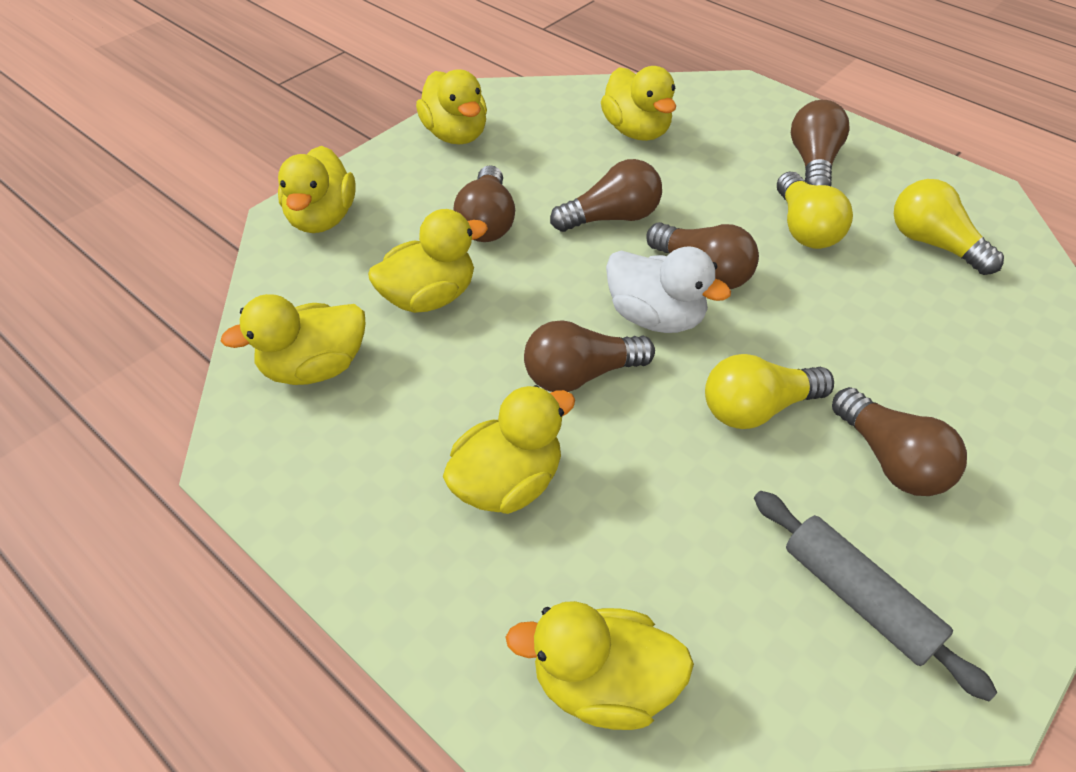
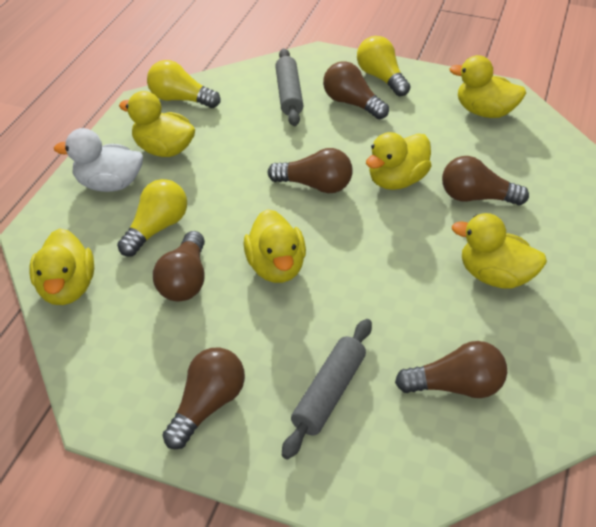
grey rolling pin: [754,491,998,702] = 1 -> [275,48,303,126] [282,319,372,459] = 2
yellow duck: [220,294,366,385] [278,146,356,233] [368,209,488,313] [416,69,487,144] [443,385,575,514] [505,601,694,730] [601,66,676,141] = 7 -> [29,228,94,305] [119,91,195,157] [244,209,306,283] [366,132,431,190] [449,55,526,118] [452,213,547,289] = 6

